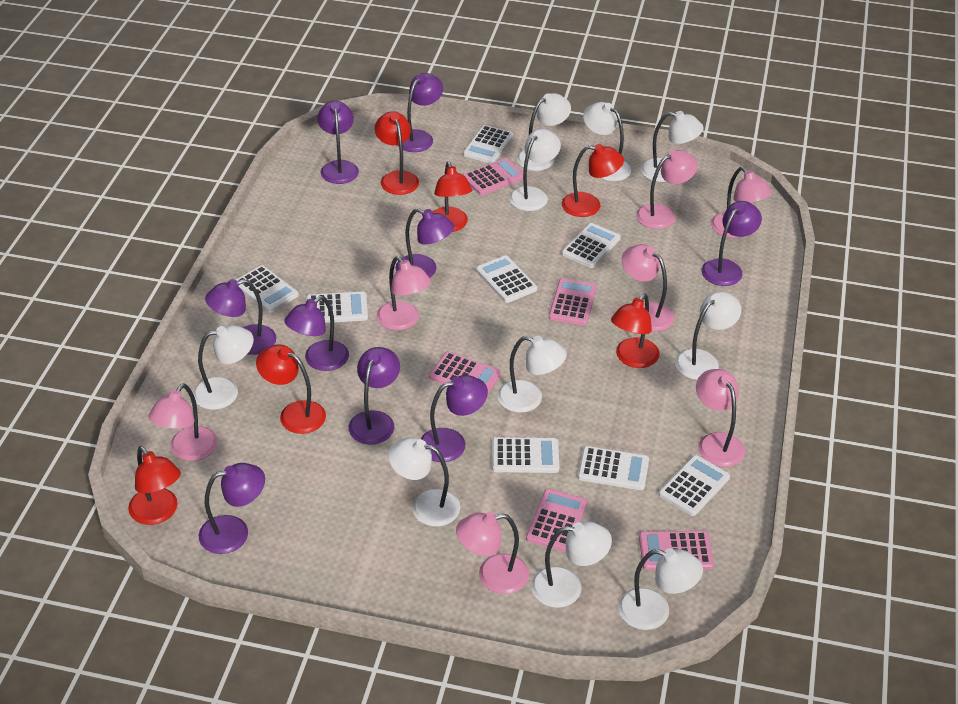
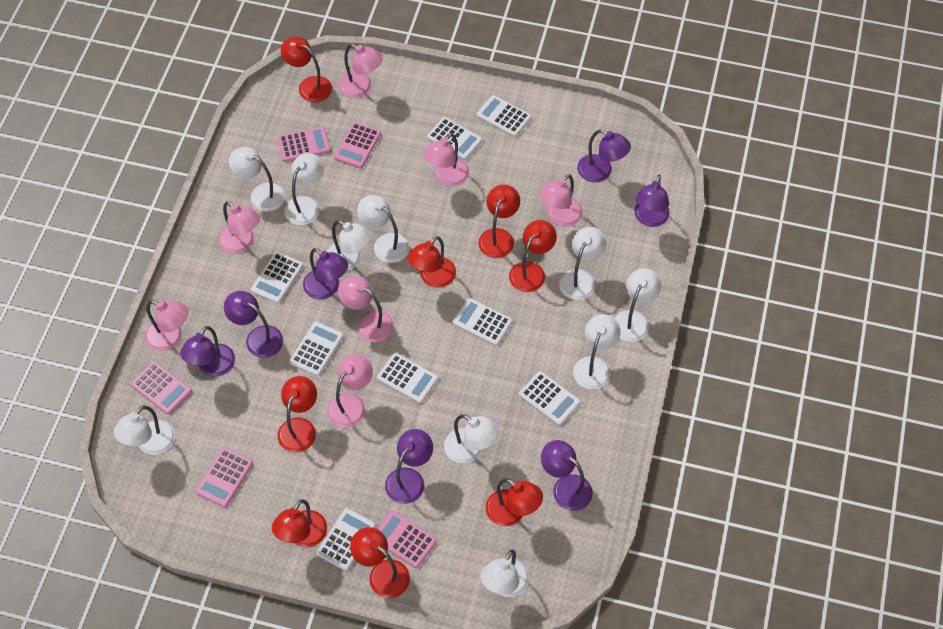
purple lamp: [199,463,265,554] [205,279,276,355] [284,296,349,371] [317,101,359,184] [349,347,400,444] [396,208,454,278] [398,73,443,152] [421,375,488,462] [701,201,762,286] = 9 -> [180,326,235,376] [224,291,283,358] [303,248,348,299] [385,429,433,504] [541,440,592,511] [577,130,631,182] [634,174,670,227] = 7
red lamp: [128,446,181,525] [256,345,326,434] [375,111,419,195] [432,161,472,232] [562,144,624,217] [611,294,660,368] = 6 -> [272,499,327,547] [278,376,317,453] [281,37,332,102] [350,527,410,598] [408,236,456,288] [478,185,520,258] [486,478,543,526] [509,220,557,292] = 8

